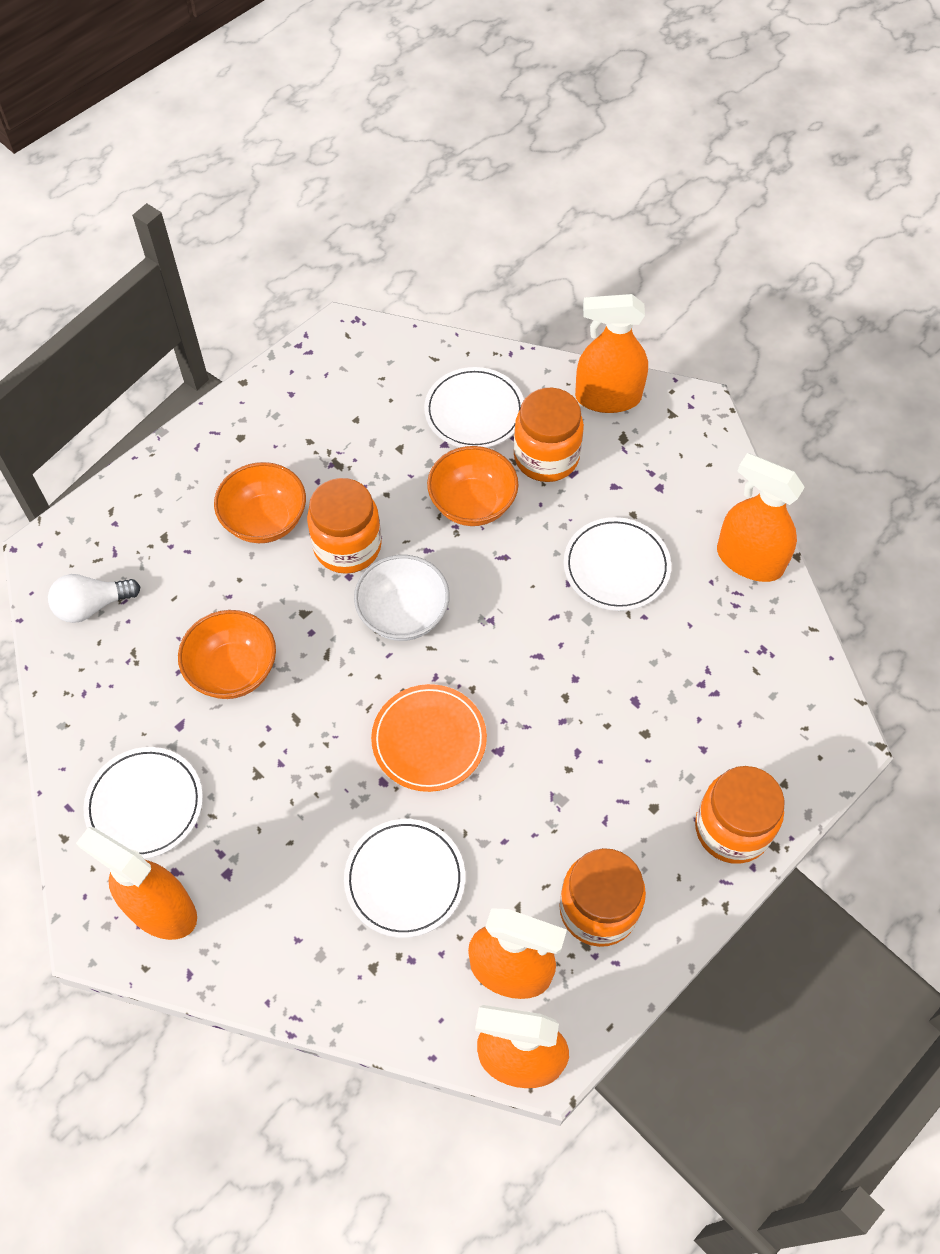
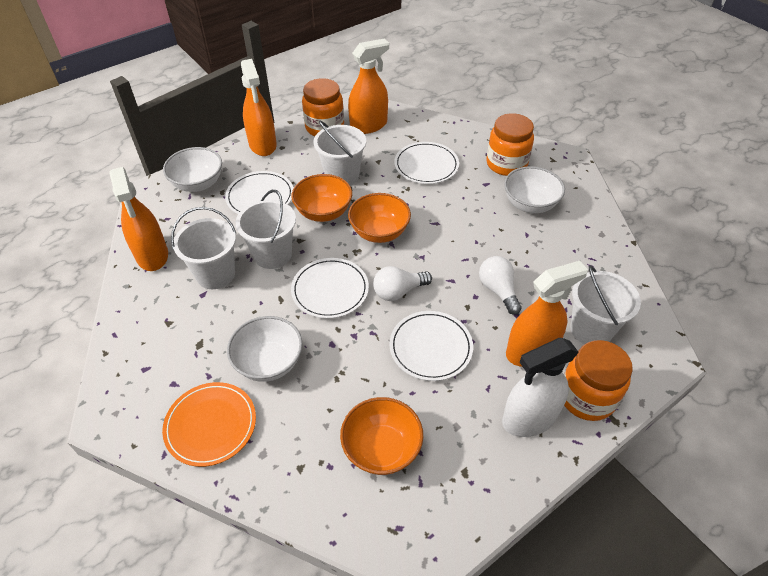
orange jar: [307,478,382,574] [514,388,584,482] [559,848,646,947] [695,766,785,864] = 4 -> [302,78,344,136] [486,113,534,176] [564,340,633,421] = 3
orange spray bottle: [76,827,197,940] [468,908,567,999] [475,1005,569,1088] [575,294,648,413] [717,453,805,582] = 5 -> [109,167,168,271] [241,59,277,156] [348,39,389,134] [506,261,588,367] = 4
white bowl: [354,555,450,641] = 1 -> [163,147,222,192] [227,316,302,382] [504,166,565,213] = 3
white bucket: none = 0 -> [171,207,236,289] [236,190,296,269] [313,120,366,186] [571,265,641,344] = 4
white light bulb: [48,574,140,623] = 1 -> [373,266,432,301] [479,256,522,315] = 2
white spray bottle: none = 0 -> [502,338,579,437] = 1

